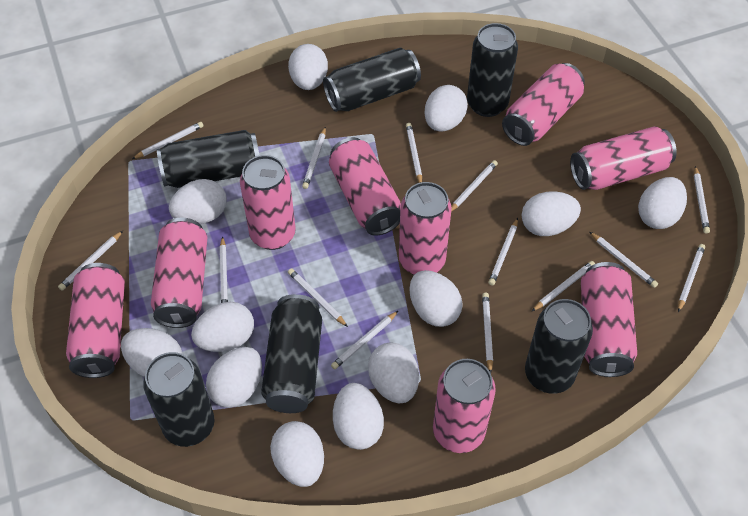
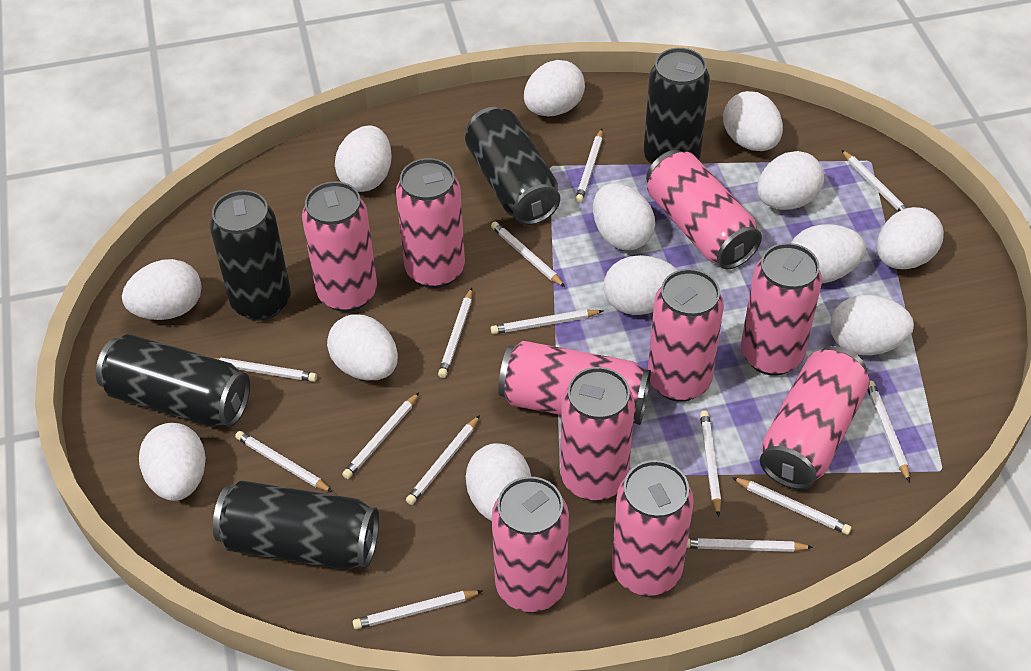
black can: [143,352,215,447] [157,130,260,188] [261,294,322,413] [323,48,421,112] [467,23,518,117] [525,299,593,394] = 6 -> [96,334,250,427] [210,190,291,321] [213,481,379,570] [465,107,560,225] [644,48,710,165] = 5
pink can: [66,263,125,378] [151,218,207,328] [240,155,296,250] [329,137,401,236] [399,182,452,275] [433,359,496,453] [502,63,585,146] [570,126,677,190] [581,262,637,377] = 9 -> [302,181,377,312] [396,158,465,288] [492,476,569,612] [498,341,651,425] [560,367,635,501] [612,460,694,596] [646,150,762,269] [648,269,724,402] [741,243,822,376] [760,346,870,490] = 10
white egg: [121,328,182,377] [169,179,227,224] [191,302,254,352] [206,347,262,408] [270,421,324,487] [288,44,328,90] [333,383,384,450] [368,342,419,403] [409,270,463,327] [425,85,468,132] [522,191,581,236] [638,177,687,229] = 12 -> [122,259,202,320] [139,423,206,501] [327,314,398,380] [335,125,392,192] [466,443,531,521] [524,60,585,116] [593,183,655,250] [604,255,678,315] [723,91,783,151] [757,151,824,210] [791,224,866,284] [830,295,914,355] [877,207,944,269] = 13

